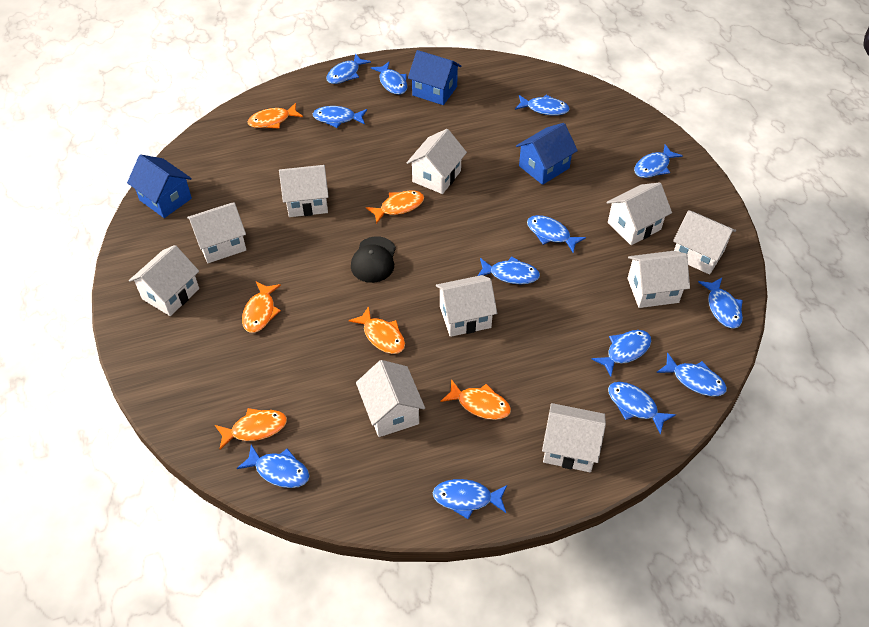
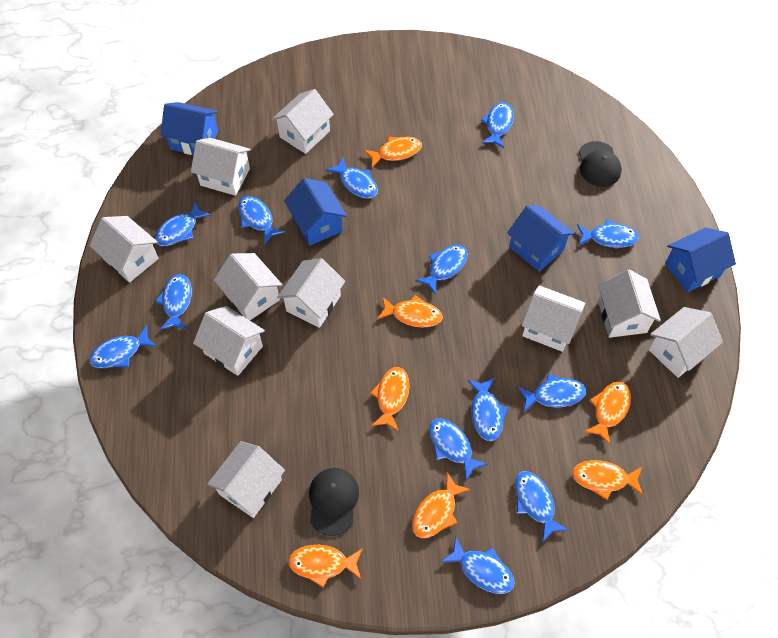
black cap: [351,236,396,283] = 1 -> [309,468,359,536] [579,141,622,187] = 2
blue house: [127,154,192,218] [408,50,461,105] [516,123,578,185] = 3 -> [160,102,218,155] [284,178,347,246] [507,205,574,272] [665,228,736,292] = 4
orange fish: [215,408,287,450] [242,281,281,333] [248,103,303,128] [349,306,405,354] [366,191,424,224] [440,379,511,420] = 6 -> [288,545,363,588] [364,137,422,168] [370,367,409,431] [377,295,443,328] [412,473,471,538] [572,460,643,500] [584,382,631,445] = 7

